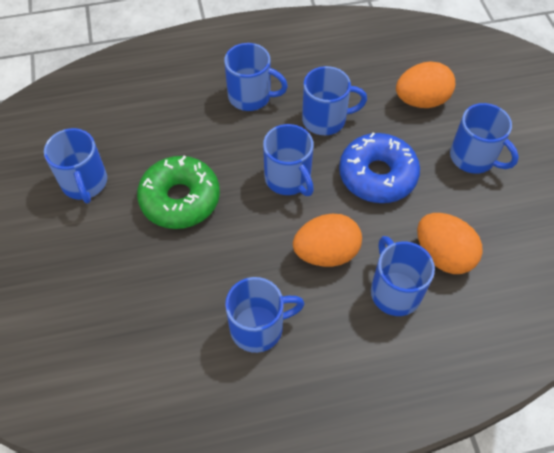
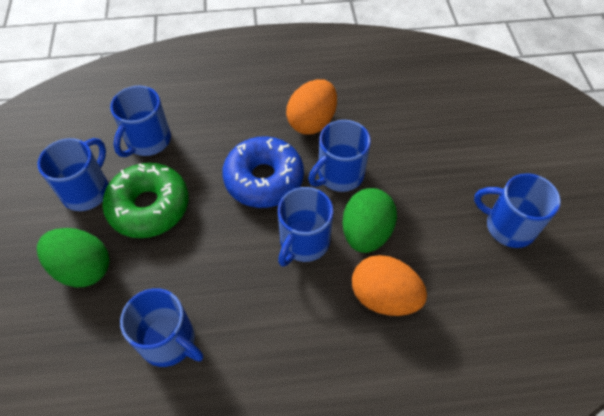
blue mug: [44,128,107,203] [224,43,288,111] [225,277,304,353] [263,124,314,196] [302,66,367,135] [371,236,435,316] [450,103,519,174] = 7 -> [37,138,108,211] [110,86,171,157] [120,288,203,367] [278,187,333,267] [308,120,371,192] [474,173,561,248] = 6
green egg: none = 0 -> [37,228,109,287] [342,188,397,253] = 2
orange egg: [293,214,362,267] [396,62,455,108] [417,213,483,274] = 3 -> [286,79,337,135] [352,255,427,316] = 2

